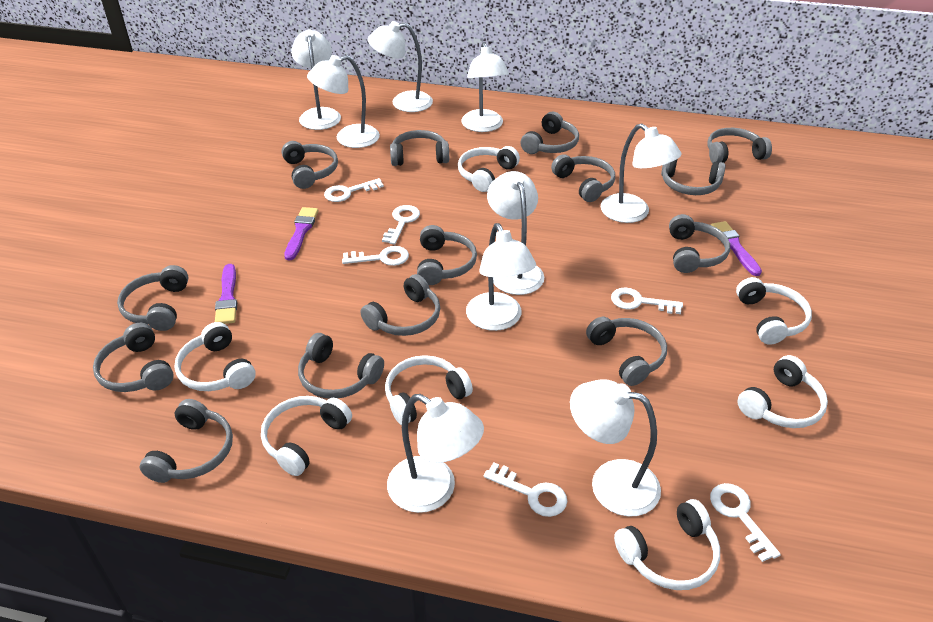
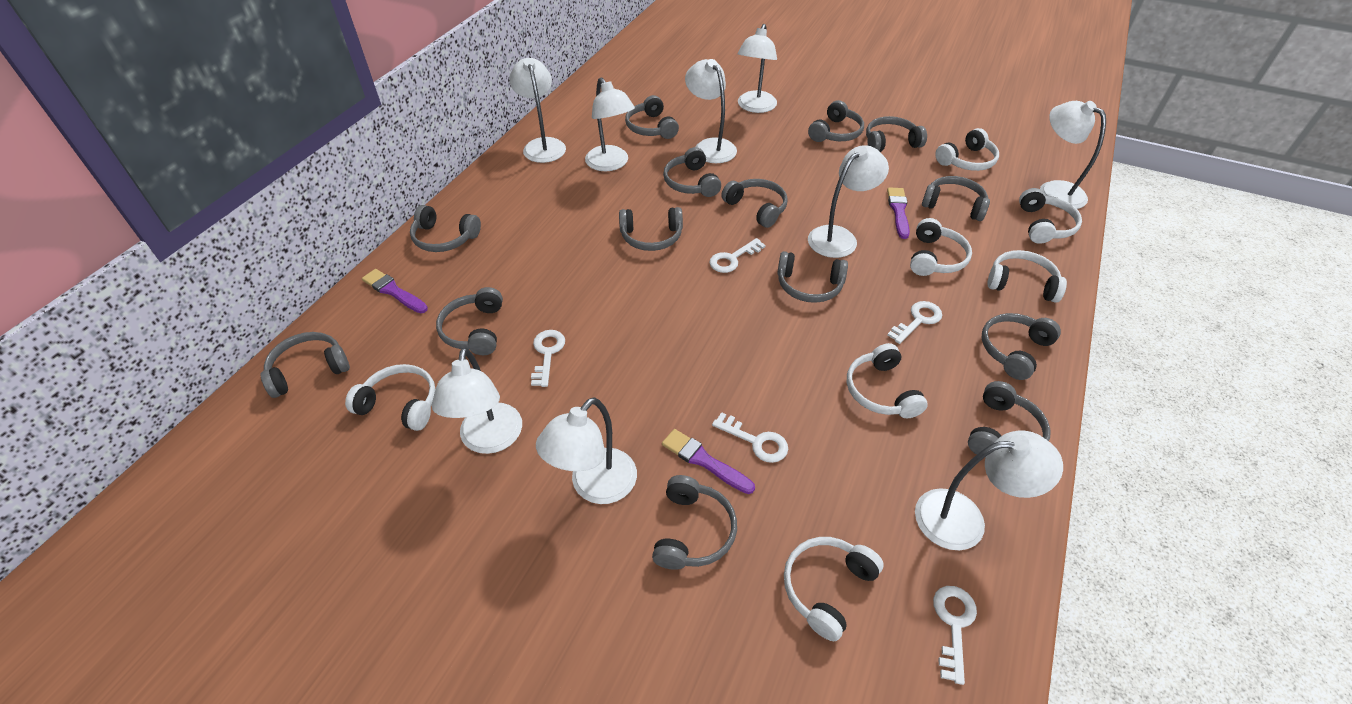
white key: [324,178,384,202] [342,246,409,266] [382,205,420,245] [484,462,567,517] [611,288,683,314] [710,483,781,562] = 6 -> [531,330,565,387] [709,238,766,273] [712,412,788,463] [887,301,942,344] [933,586,977,685] = 5

